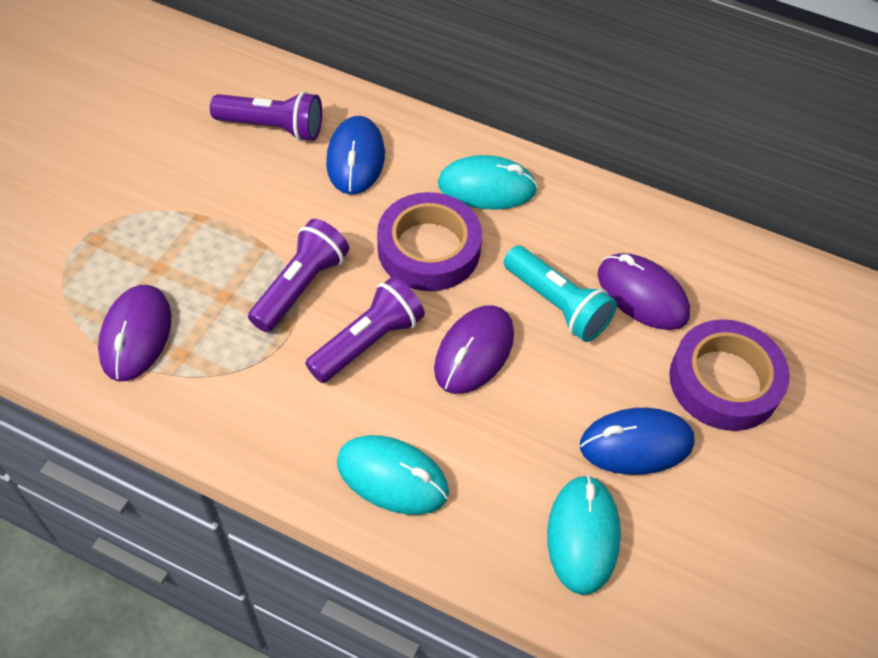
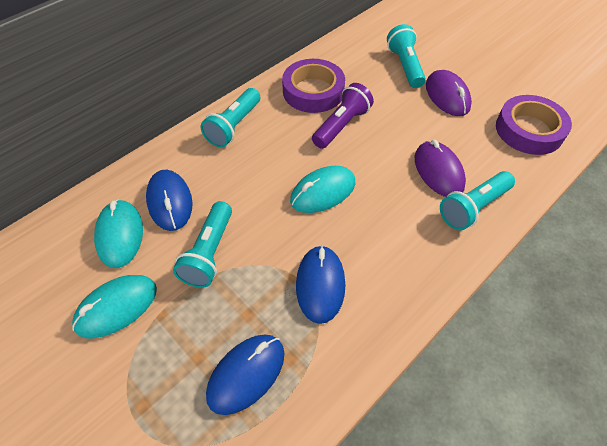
blue mouse: [326,116,385,195] [580,408,694,475] = 2 -> [146,170,192,231] [206,334,285,415] [296,245,345,324] = 3
purple flashlight: [210,91,322,141] [248,219,349,332] [305,276,425,383] = 3 -> [312,83,374,149] = 1
purple mouse: [98,285,171,381] [434,305,514,394] [598,253,690,330] = 3 -> [415,140,466,197] [426,70,472,116] = 2
turquoise flashlight: [504,246,617,342] = 1 -> [173,201,232,288] [201,88,260,147] [387,24,426,88] [440,171,515,230] = 4

